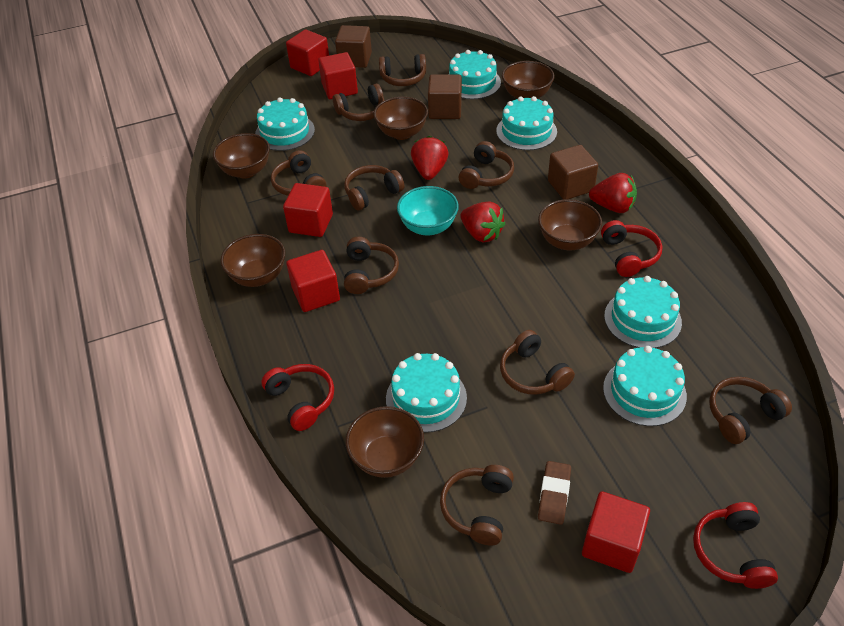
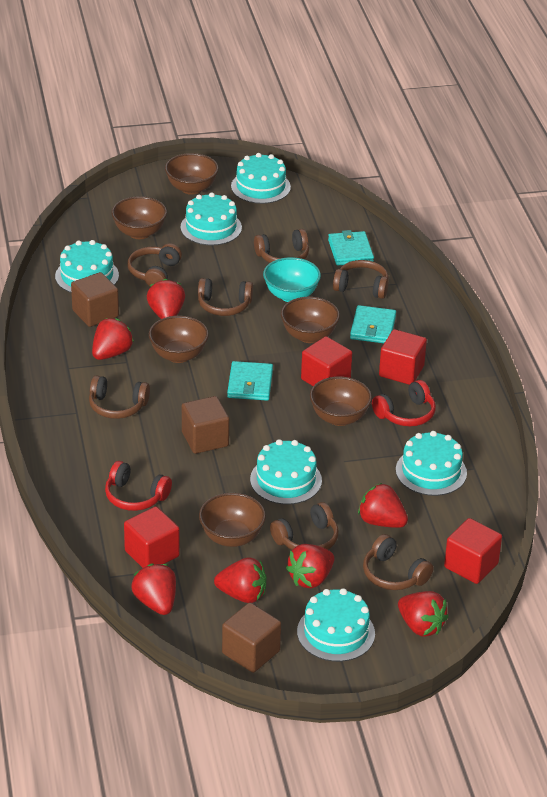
brown eraser: [538,461,571,525] = 1 -> none = 0
brown headphones: [271,150,326,196] [333,84,385,121] [344,165,404,210] [344,237,399,294] [379,54,426,86] [440,465,514,545] [459,141,514,189] [500,330,575,395] [709,377,792,444] = 9 -> [89,375,150,419] [127,243,182,287] [198,278,253,316] [254,229,309,263] [270,502,339,550] [333,260,389,299] [363,534,433,590] = 7
red cube: [283,183,333,237] [286,30,329,76] [286,250,340,312] [318,52,358,99] [582,491,650,573] = 5 -> [124,506,180,568] [301,336,352,386] [379,329,427,385] [444,518,502,584] = 4
red headphones: [261,364,334,431] [601,220,662,277] [693,502,778,589] = 3 -> [105,461,172,511] [372,380,436,427] = 2
red strawberry: [411,136,449,180] [460,202,505,242] [589,173,637,213] = 3 -> [92,318,134,360] [132,564,176,615] [147,279,185,319] [214,557,267,603] [286,544,335,588] [358,483,408,528] [398,591,449,637] = 7
turquoise wallet: none = 0 -> [227,361,273,401] [328,230,374,265] [350,305,396,343] = 3

